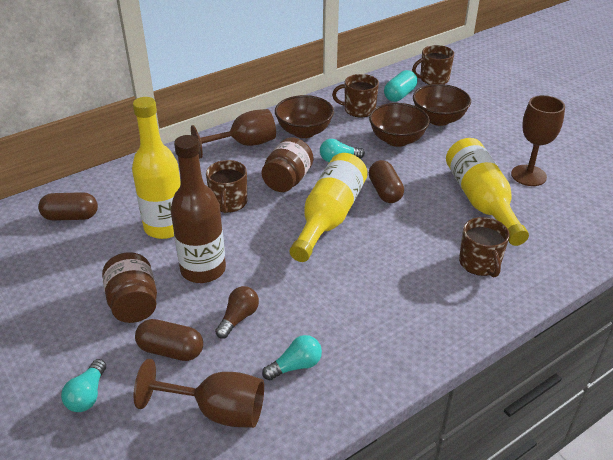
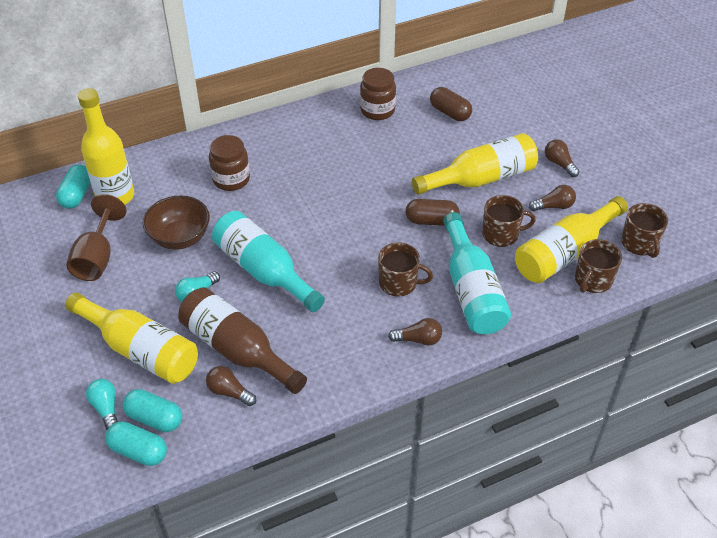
brown bowl: [275,95,334,138] [369,103,430,147] [413,84,471,126] = 3 -> [143,196,210,250] = 1
brown capsule: [38,192,98,221] [135,319,203,361] [369,160,404,203] = 3 -> [405,199,460,226] [430,87,472,121] = 2
brown goblet: [134,359,264,428] [191,109,276,158] [511,95,565,186] = 3 -> [66,194,127,281] = 1
brown light bulb: [215,286,259,338] = 1 -> [206,366,256,406] [388,318,442,346] [529,185,576,211] [545,139,580,177] = 4
turquoise bottle: none = 0 -> [212,211,325,312] [443,212,511,334] = 2
turquoise capsule: [384,70,417,102] = 1 -> [56,165,91,209] [105,421,167,466] [122,389,182,432] = 3
turquoise light bulb: [61,359,106,412] [262,335,322,381] [320,139,365,162] = 3 -> [86,379,118,430] [175,272,220,302] = 2
yellow bottle: [132,97,181,239] [290,153,368,262] [446,138,529,246] = 3 -> [65,292,198,384] [78,88,134,204] [412,133,538,195] [515,196,628,283] = 4

